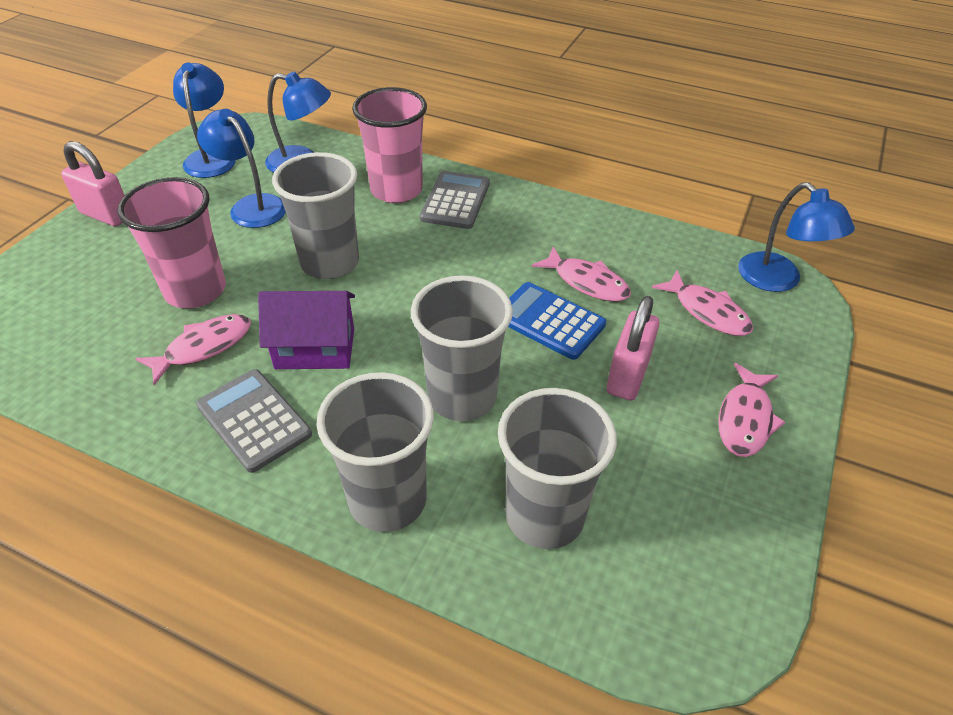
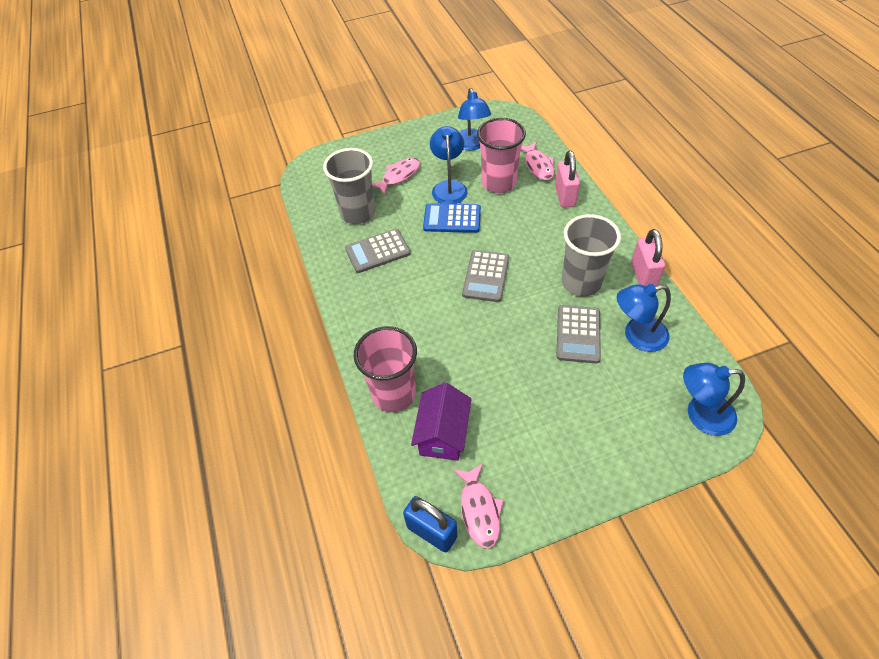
blue padlock: none = 0 -> [403,496,457,553] = 1
grey calculator: [196,369,312,473] [420,171,490,229] = 2 -> [345,229,411,273] [462,250,509,302] [556,305,601,364] = 3
grey cup: [272,152,359,279] [316,372,434,532] [411,275,513,421] [498,388,617,549] = 4 -> [323,148,375,224] [562,214,621,296] = 2
pink fish: [136,314,251,385] [532,247,631,302] [652,270,753,336] [718,363,785,457] = 4 -> [372,158,420,194] [453,463,504,548] [521,142,554,180] = 3

